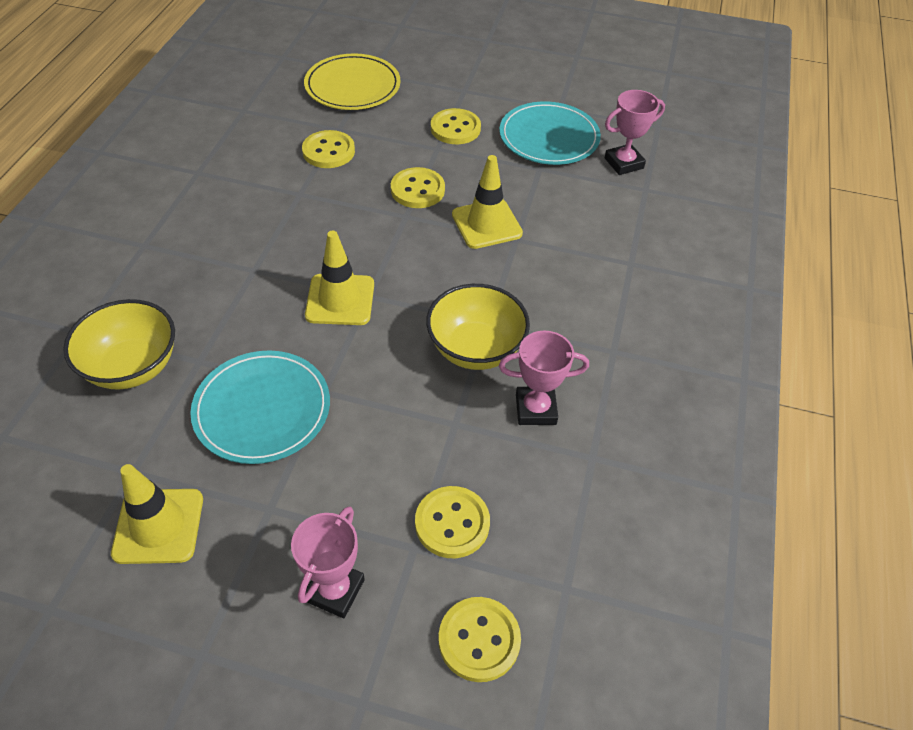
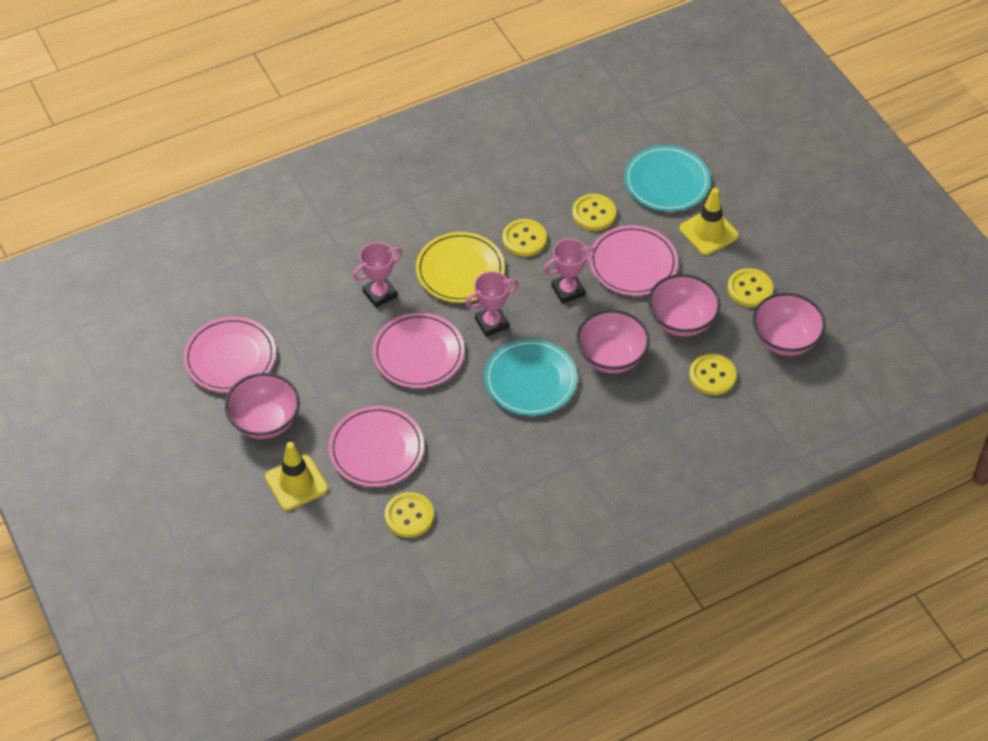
pink bowl: none = 0 -> [225,373,300,439] [576,310,649,374] [648,274,720,336] [753,293,825,356] = 4
pink plate: none = 0 -> [183,317,276,392] [329,406,424,487] [372,313,465,388] [589,225,678,296] = 4
yellow bowl: [63,299,175,390] [426,284,530,370] = 2 -> none = 0
yellow traffic cone: [111,464,203,564] [305,231,374,325] [452,155,523,249] = 3 -> [265,442,328,511] [679,188,739,255] = 2

